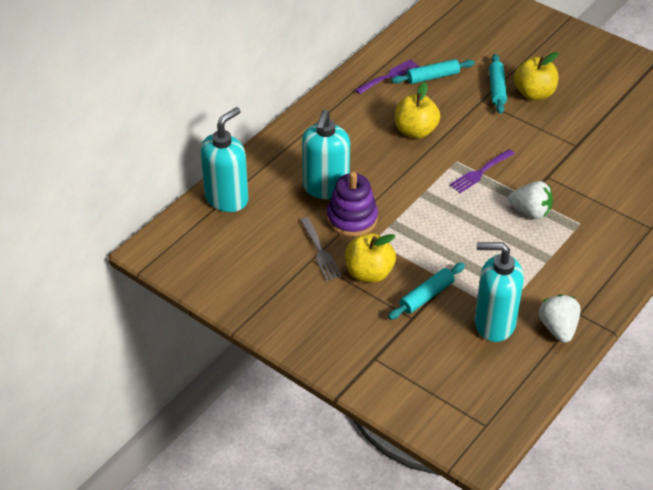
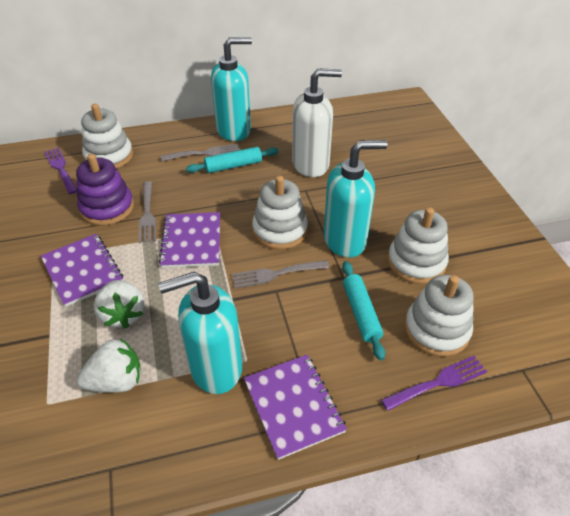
grey fork: [300,217,341,281] = 1 -> [139,181,156,243] [161,144,239,161] [232,260,329,288] = 3
purple notebook: none = 0 -> [41,234,123,307] [159,212,220,268] [244,355,347,460] = 3
turquoise rolling pin: [388,263,465,320] [391,59,475,84] [489,54,507,114] = 3 -> [186,147,279,173] [342,261,385,361] = 2
white soap dispenser: none = 0 -> [292,68,342,177] = 1
white stacking toy: none = 0 -> [81,104,133,169] [252,176,308,250] [388,207,449,284] [404,275,474,357] = 4
yellow apple: [345,233,396,283] [395,82,440,139] [514,52,558,100] = 3 -> none = 0

